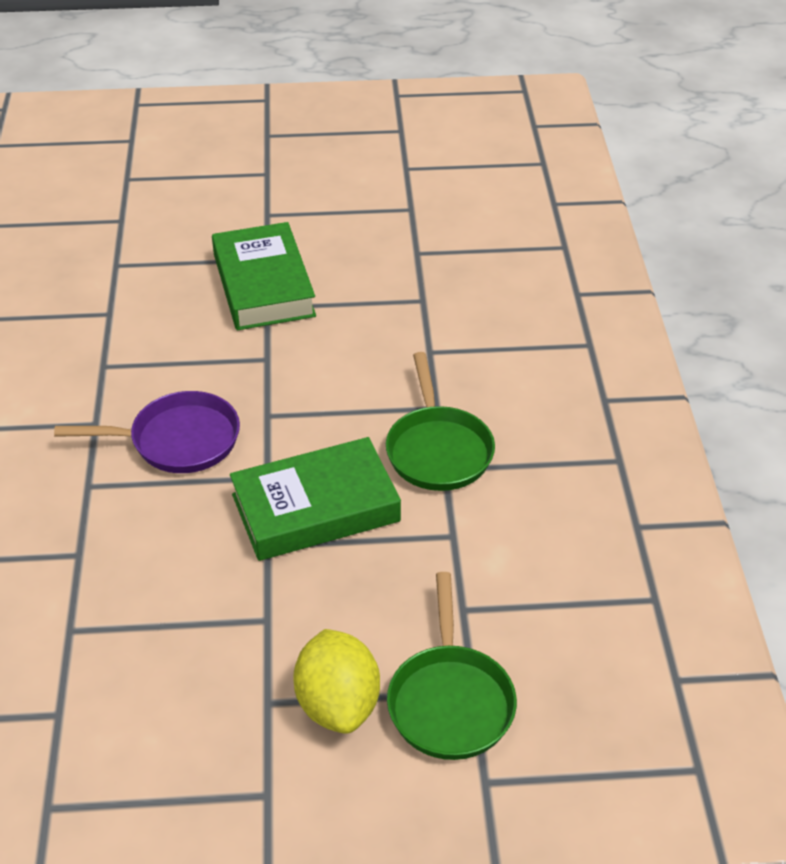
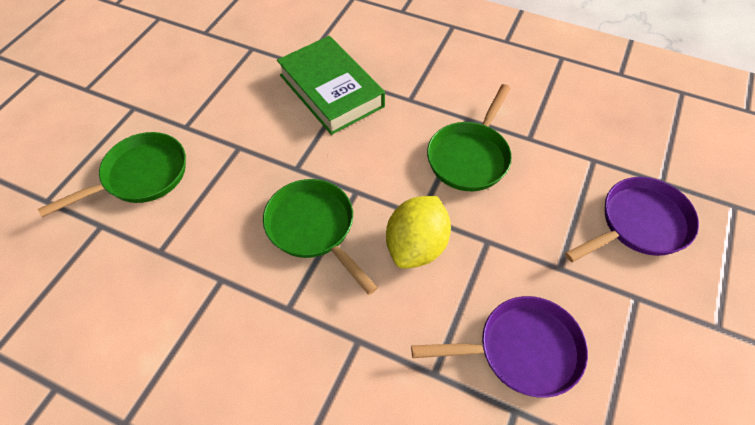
green book: [212,222,316,330] [230,437,401,561] = 2 -> [277,36,385,135] = 1
green pan: [386,352,495,491] [387,572,517,760] = 2 -> [38,132,186,217] [263,179,378,295] [427,84,512,191] = 3
purple pan: [54,391,240,473] = 1 -> [411,296,588,398] [565,177,699,262] = 2

